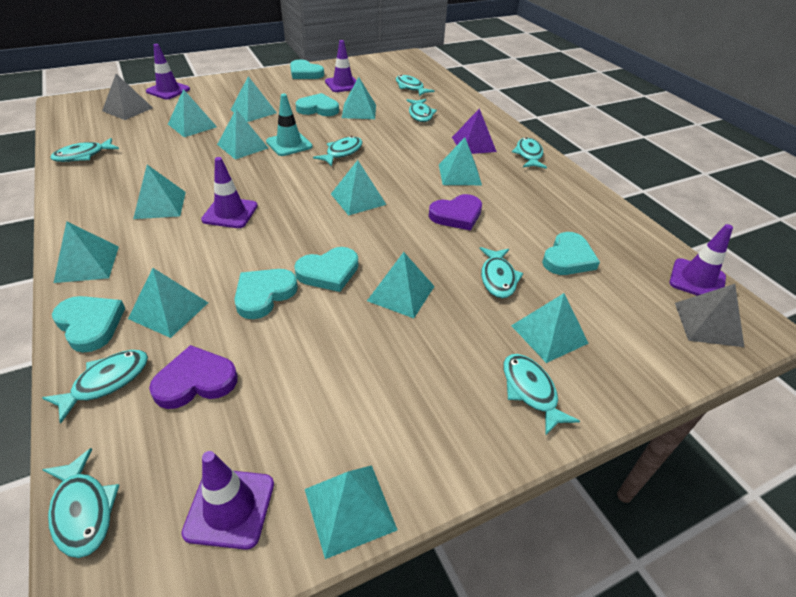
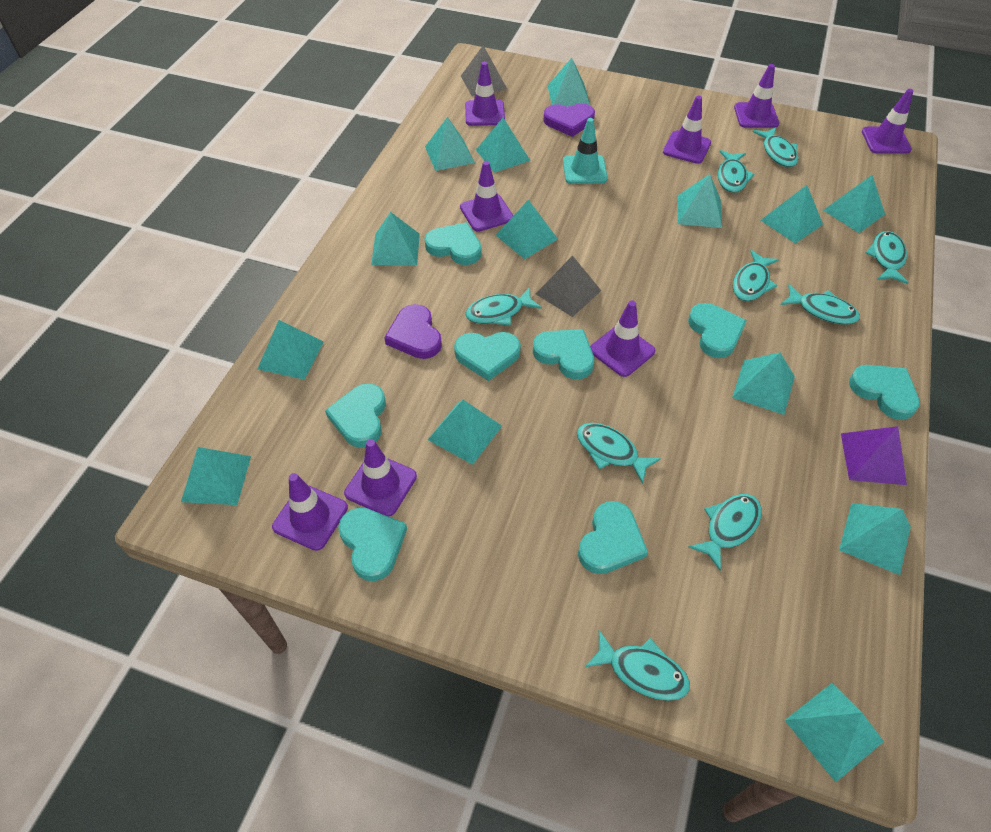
purple traffic cone: [146,44,190,99] [181,451,274,550] [201,157,258,228] [325,40,357,92] [669,224,733,296] = 5 -> [272,473,348,551] [344,439,417,517] [460,161,513,232] [465,62,505,126] [590,301,655,377] [663,96,711,164] [734,64,779,128] [862,89,913,154] = 8
turquoise heart: [52,296,125,352] [234,269,298,319] [290,60,324,79] [294,247,358,292] [296,93,339,116] [542,232,600,275] = 6 -> [325,383,386,448] [338,508,407,581] [425,222,482,265] [454,332,521,381] [533,329,594,379] [578,501,648,574] [688,303,747,358] [849,365,920,420] = 8
turquoise pyramid: [54,221,119,283] [128,268,208,338] [133,165,186,219] [168,89,217,137] [217,109,268,160] [231,76,277,122] [305,465,398,559] [331,160,387,216] [342,77,376,119] [367,252,435,318] [439,137,482,185] [511,293,589,363] = 12 -> [181,447,251,505] [258,320,324,380] [371,212,420,265] [425,117,475,171] [428,400,502,465] [476,118,530,173] [496,200,558,259] [547,58,590,107] [678,174,722,228] [732,352,795,415] [761,185,823,244] [785,683,884,782] [823,175,885,233] [839,503,911,575] = 14

